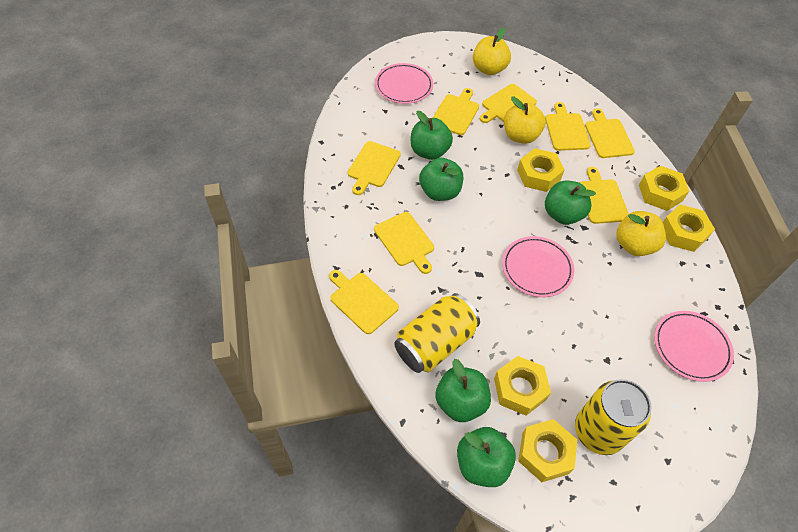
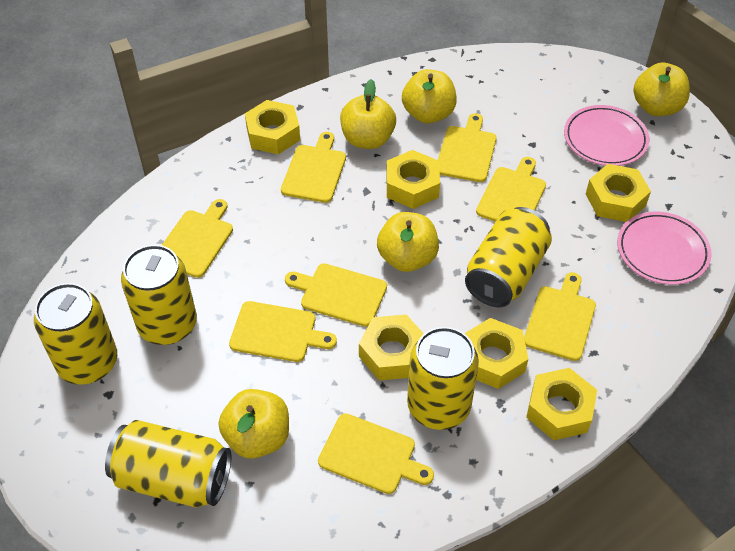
green apple: [411,111,453,160] [419,158,463,201] [435,359,491,422] [457,427,516,487] [545,181,596,225] = 5 -> none = 0
pink plate: [375,63,433,104] [502,236,574,297] [654,311,734,382] = 3 -> [564,105,649,166] [617,212,711,285] = 2
yellow apple: [473,28,511,75] [504,96,546,144] [616,211,666,256] = 3 -> [219,389,289,459] [340,79,396,149] [377,212,439,272] [402,69,457,123] [633,63,690,116] = 5
yellow can: [394,293,480,373] [575,379,651,455] = 2 -> [34,283,117,385] [105,420,231,507] [121,245,197,345] [407,327,479,430] [465,207,552,307] = 5
yellow nut: [494,356,551,416] [517,148,564,192] [518,419,577,482] [639,166,689,211] [663,205,715,252] = 5 -> [245,100,300,155] [359,314,424,380] [386,150,440,209] [464,318,528,389] [526,368,597,440] [586,164,651,222] = 6

